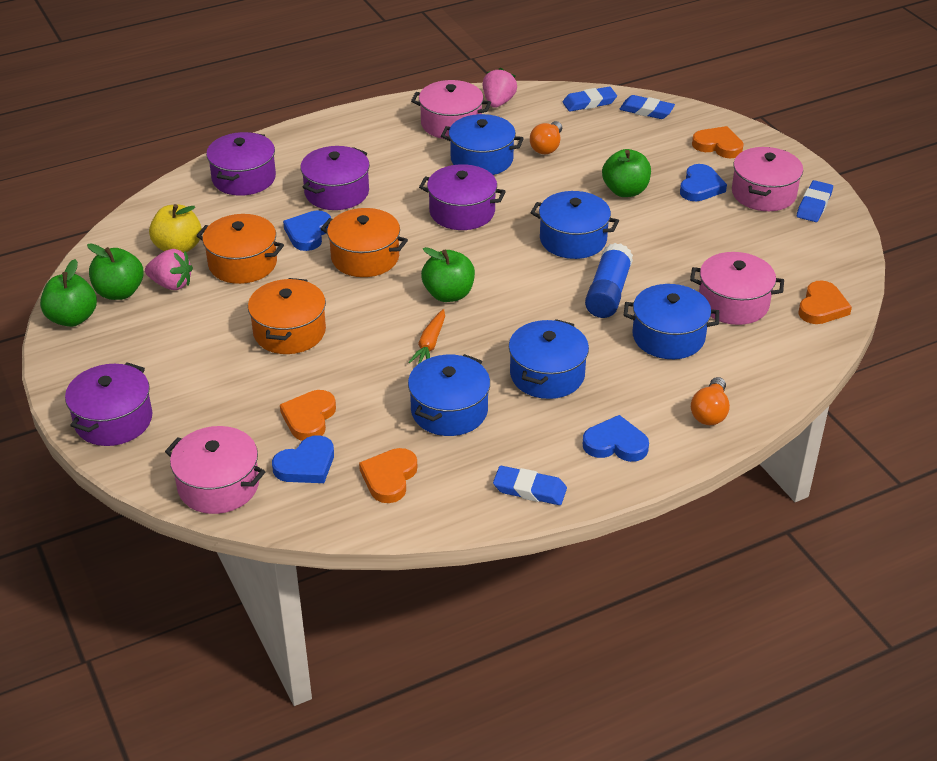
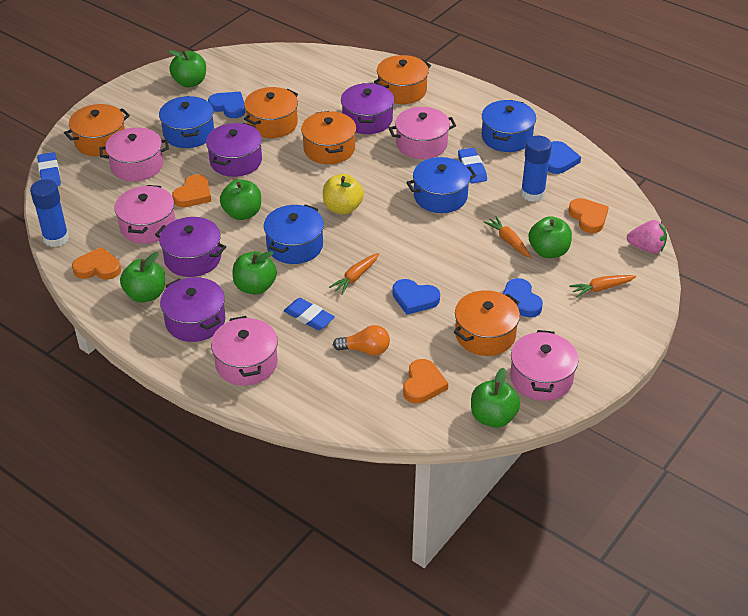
blue eraser: [493,466,567,505] [563,87,617,111] [620,95,675,119] [797,180,833,222] = 4 -> [37,152,61,186] [284,298,335,330] [458,148,487,183] = 3
blue glue stick: [585,243,633,318] = 1 -> [30,179,69,247] [521,136,552,202] = 2
blue pot: [408,354,490,436] [441,114,524,175] [509,319,589,399] [530,191,619,259] [624,284,719,359] = 5 -> [159,96,214,148] [264,204,324,264] [406,157,476,213] [482,100,536,152] = 4
green apple: [40,259,97,327] [87,243,144,300] [421,247,475,302] [602,149,651,197] = 4 -> [120,252,165,303] [168,50,206,87] [220,179,261,220] [233,251,277,295] [471,368,520,428] [529,216,572,258] = 6
orange carrot: [408,309,445,364] = 1 -> [329,253,379,295] [483,216,531,257] [569,275,636,298] = 3
orange light bulb: [530,121,562,154] [691,377,730,425] = 2 -> [333,325,390,356] = 1
orange pot: [196,214,284,284] [248,278,326,354] [320,208,408,277] = 3 -> [64,104,130,156] [244,87,298,138] [301,111,356,164] [374,55,431,104] [454,290,520,356] = 5
pink pot: [165,426,266,514] [411,80,491,139] [690,252,784,325] [732,147,803,211] = 4 -> [100,127,169,181] [115,185,175,244] [211,316,278,386] [389,107,456,159] [510,330,579,401] = 5
pink strawberry: [145,249,193,290] [483,68,517,108] = 2 -> [627,220,667,253] = 1

